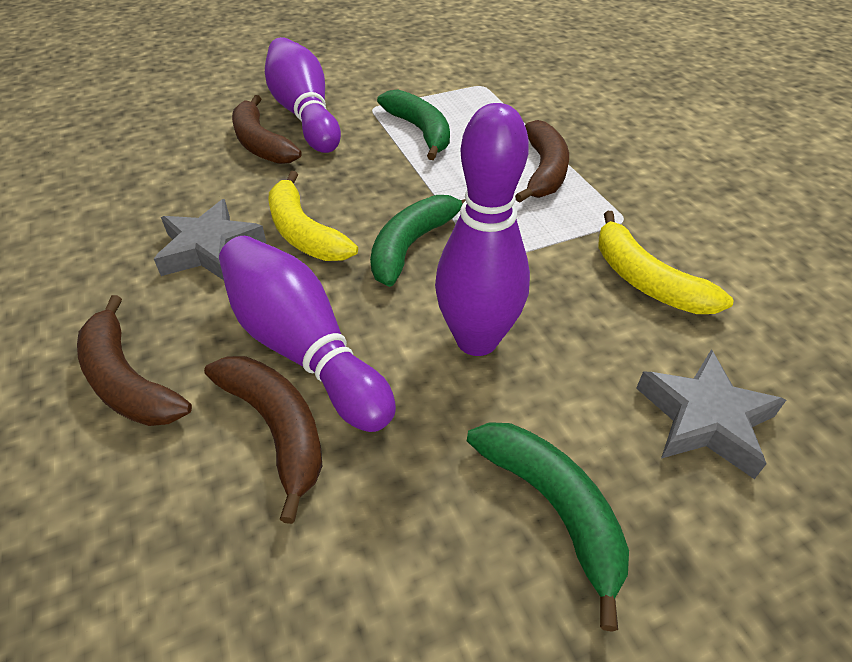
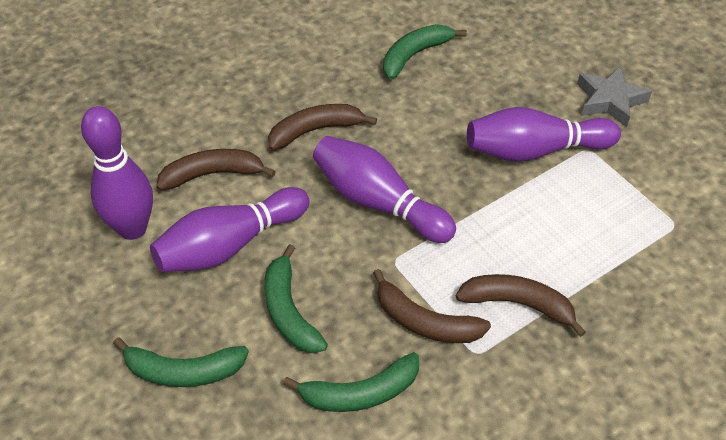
green banana: [370,195,466,287] [377,90,450,160] [467,422,629,632] = 3 -> [113,337,249,387] [264,244,328,353] [283,352,419,412] [383,24,467,80] = 4
grey star: [154,199,267,280] [636,349,786,479] = 2 -> [577,66,652,127] = 1
purple bowling pin: [219,236,396,432] [265,37,341,153] [435,103,530,356] = 3 -> [81,106,153,240] [150,187,310,272] [313,136,456,243] [467,107,621,162] = 4
yellow banana: [268,171,358,261] [598,211,734,314] = 2 -> none = 0

